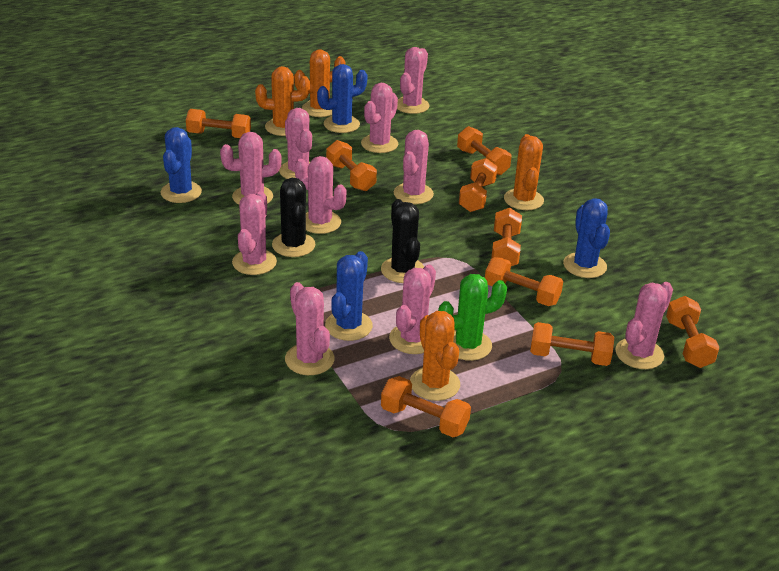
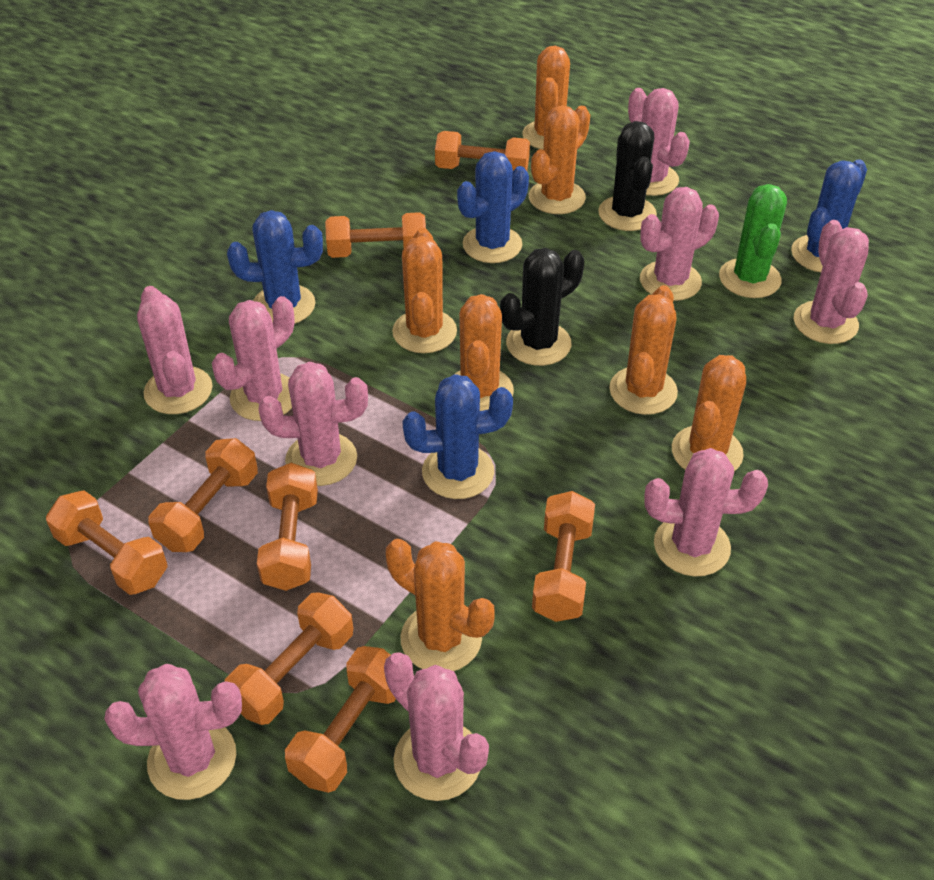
orange cactus: [255,66,310,136] [294,49,346,117] [410,311,460,401] [504,134,544,210] = 4 -> [386,539,495,671] [392,228,457,353] [455,294,514,411] [522,46,570,149] [529,106,590,214] [609,285,678,415] [672,355,746,471] = 7
orange dumbbell: [186,109,251,138] [326,140,377,191] [381,376,471,437] [457,126,511,175] [459,158,498,212] [485,257,563,306] [491,208,522,266] [530,322,614,366] [666,296,719,368] = 9 -> [46,490,168,595] [148,438,258,552] [224,592,353,725] [257,463,318,591] [285,646,396,793] [325,212,426,258] [435,131,530,171] [532,491,595,622] = 8
pink cactus: [220,132,282,205] [232,191,277,275] [279,108,312,179] [285,282,335,375] [295,156,347,234] [361,83,398,153] [389,265,436,354] [394,130,434,204] [397,47,430,114] [615,282,673,369] = 10 -> [104,664,242,800] [137,286,212,414] [212,296,295,421] [259,362,368,486] [384,652,489,801] [628,88,690,196] [640,187,719,301] [644,448,768,576] [794,220,869,344] = 9

